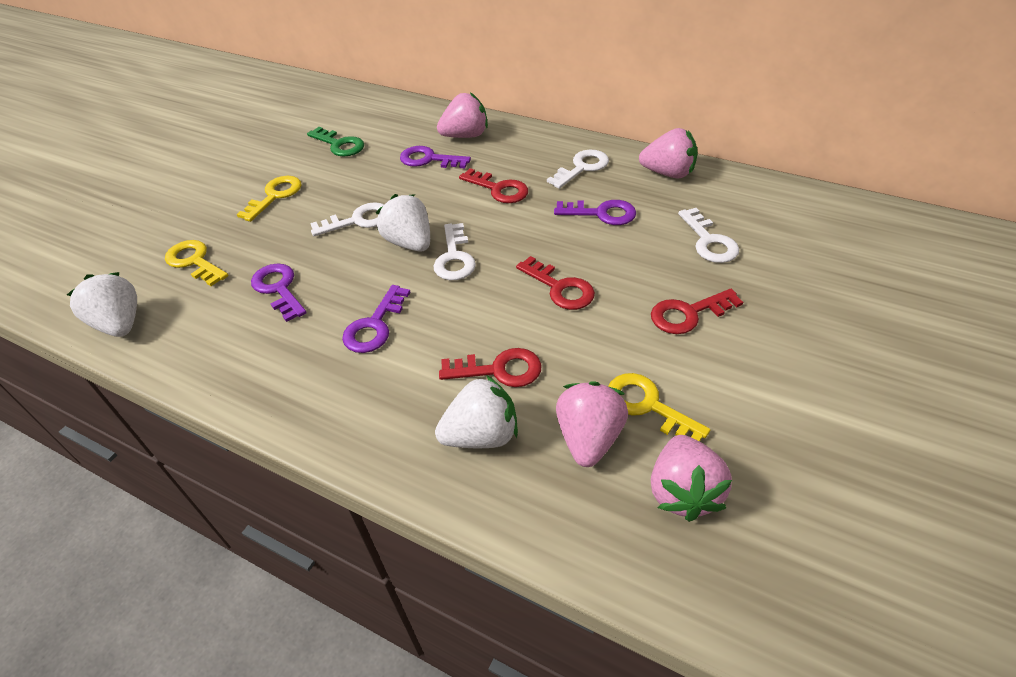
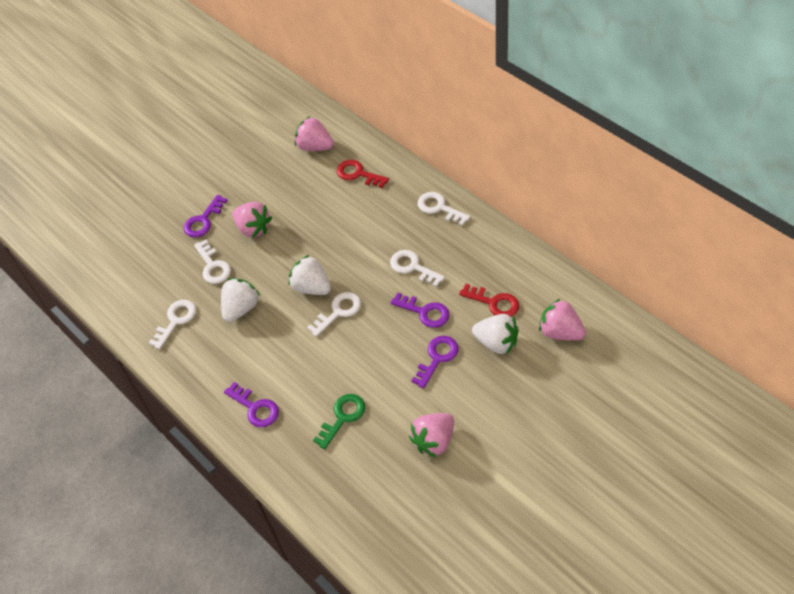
red key: [439,348,541,387] [459,168,528,203] [516,256,595,310] [651,289,743,334] = 4 -> [337,160,389,188] [459,284,519,317] = 2
white key: [310,202,384,236] [434,223,476,280] [547,150,609,189] [678,208,739,263] = 4 -> [149,300,196,349] [194,240,231,284] [307,292,361,337] [390,250,445,287] [418,192,470,226] = 5
yellow key: [165,240,228,286] [237,176,302,222] [608,373,710,441] = 3 -> none = 0

